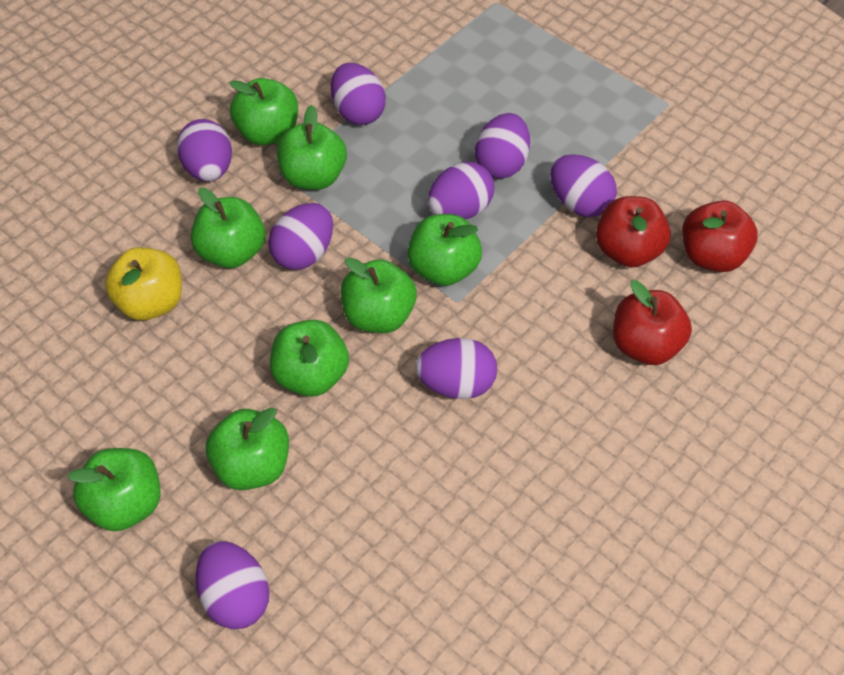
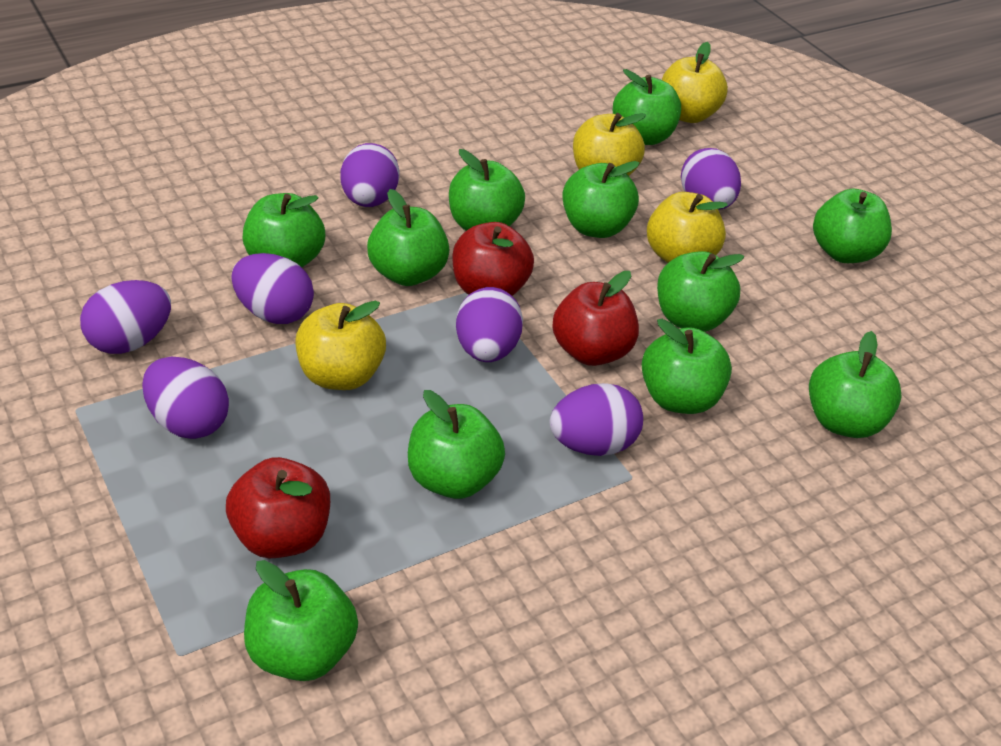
green apple: [67,448,161,531] [191,188,265,268] [206,407,289,490] [229,78,298,145] [270,320,349,397] [277,105,347,190] [341,257,417,333] [407,214,482,286] = 8 -> [243,193,325,268] [244,560,358,681] [367,189,450,286] [408,390,505,499] [449,149,525,231] [562,161,640,238] [613,69,681,145] [641,319,732,414] [657,251,744,332] [809,331,902,438] [813,188,892,263] = 11
purple egg: [177,119,232,182] [196,541,269,629] [268,203,333,270] [331,63,386,125] [415,338,497,399] [428,162,494,220] [475,113,530,179] [550,154,617,217] = 8 -> [80,280,171,354] [142,357,229,439] [231,253,314,324] [341,143,400,207] [456,287,523,362] [550,383,643,456] [681,148,741,210] = 7
yellow apple: [105,247,182,321] = 1 -> [295,301,386,390] [573,113,646,176] [647,192,728,263] [662,42,728,123] = 4

